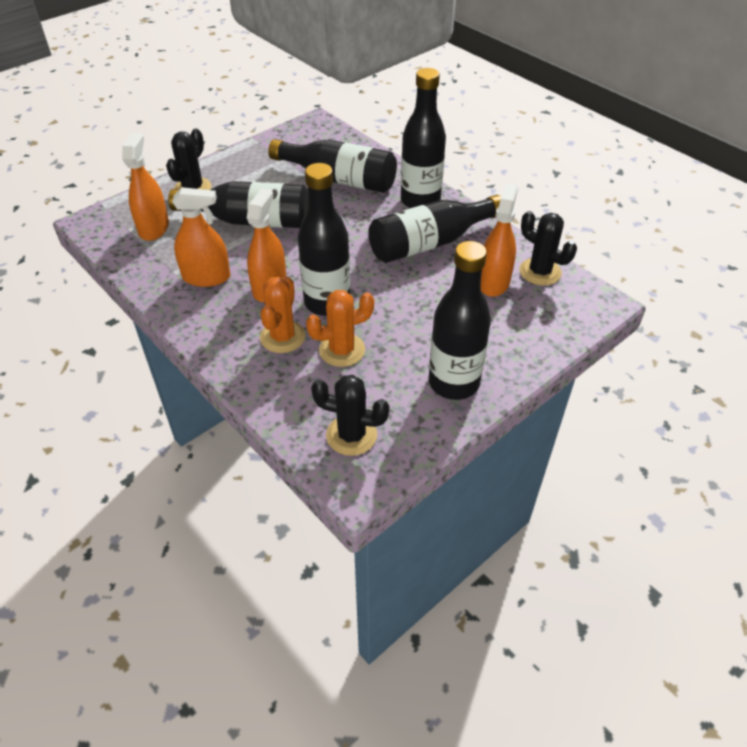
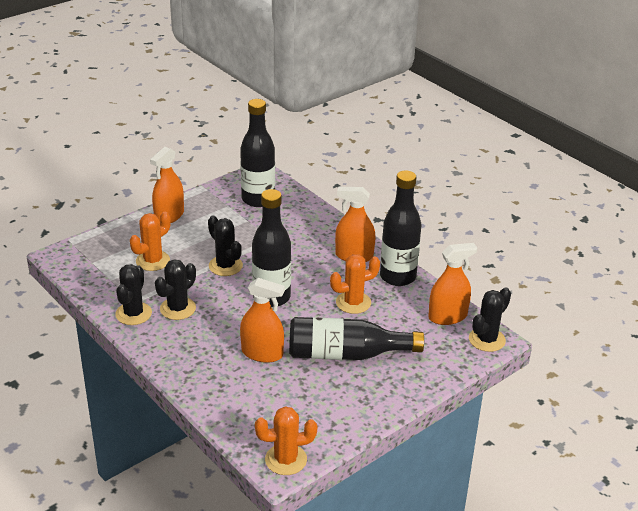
black bottle: [168,181,309,228] [268,139,397,193] [298,163,350,316] [368,195,501,263] [401,68,446,208] [429,241,491,400] = 6 -> [240,99,275,207] [252,189,291,307] [289,317,424,360] [380,171,421,286] = 4
black cactus: [166,128,211,190] [311,375,389,456] [519,211,577,286] = 3 -> [115,264,152,325] [155,259,196,320] [208,216,243,276] [469,287,511,352] = 4
orange cactus: [260,276,306,353] [306,290,374,367] = 2 -> [130,212,171,271] [255,406,317,475] [330,254,380,314] = 3

